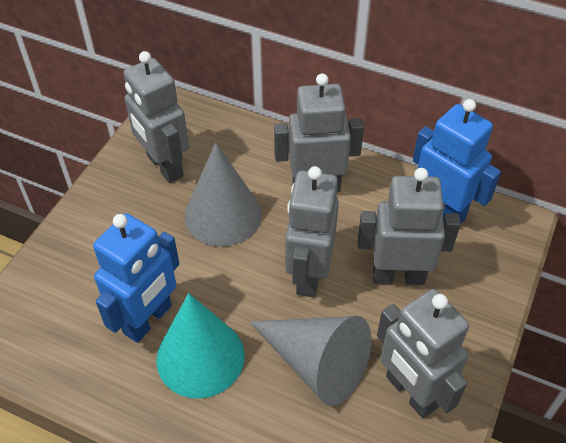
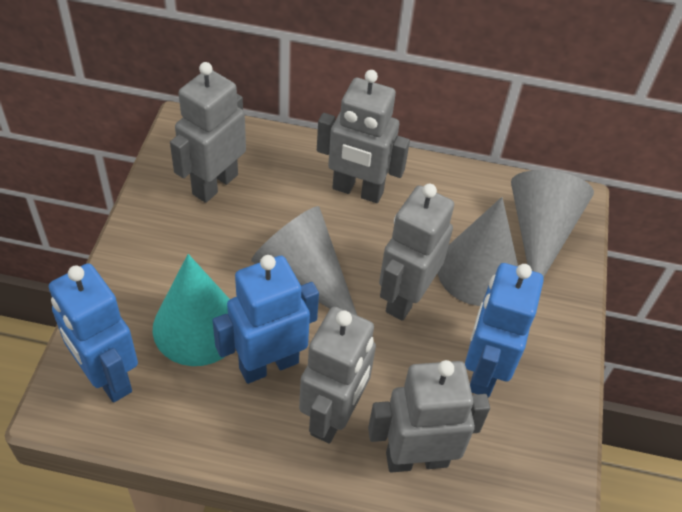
blue robot: [93,213,179,343] [413,99,501,224] = 2 -> [49,263,138,403] [212,255,319,384] [465,263,544,398] = 3
grey cone: [185,142,262,247] [250,316,371,406] = 2 -> [251,206,357,315] [437,197,518,306] [511,170,594,278] = 3

